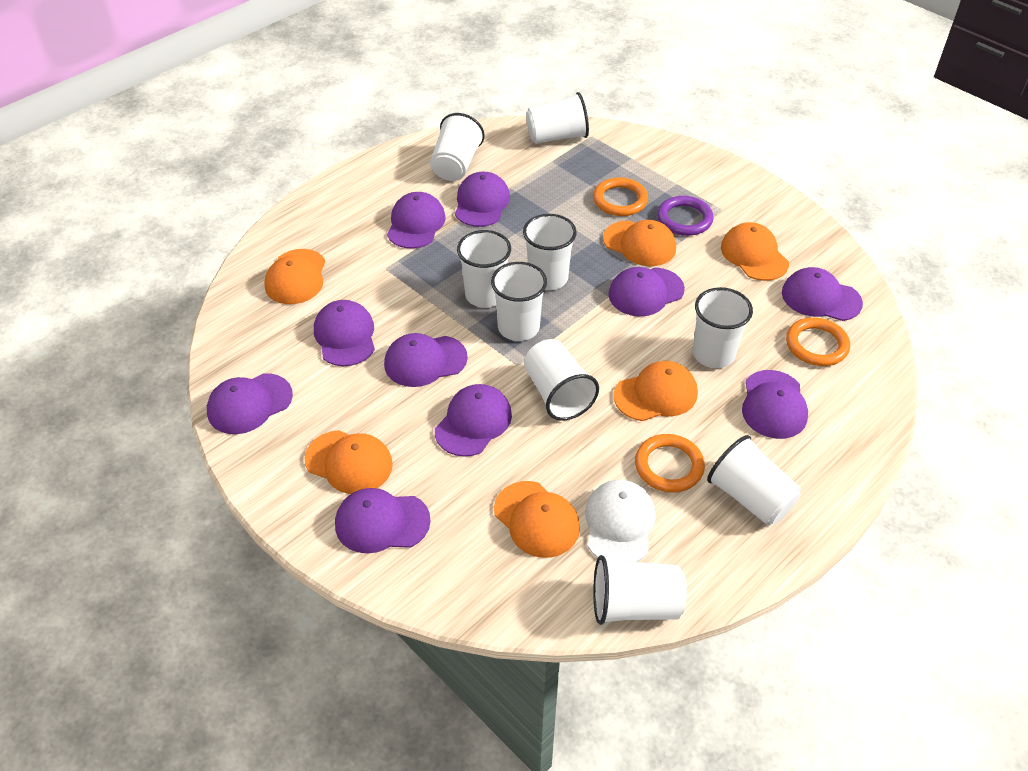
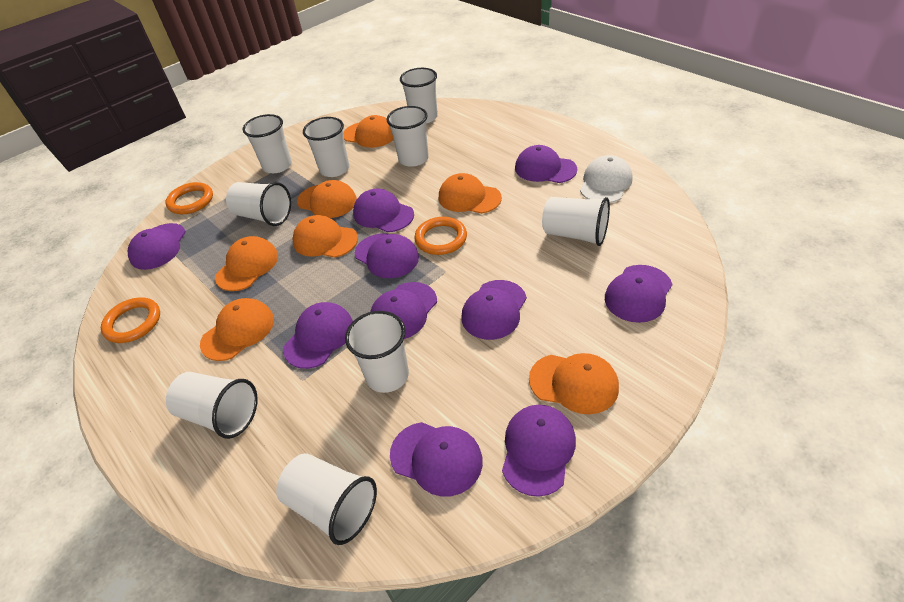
orange cap: [264,249,326,304] [304,430,393,494] [494,481,580,558] [603,220,676,266] [614,361,698,421] [721,222,789,281] = 6 -> [200,298,274,361] [215,236,278,291] [292,215,358,258] [297,180,357,218] [343,115,394,148] [439,173,502,214] [529,353,619,414] = 7
purple ring: [657,196,713,236] = 1 -> none = 0

